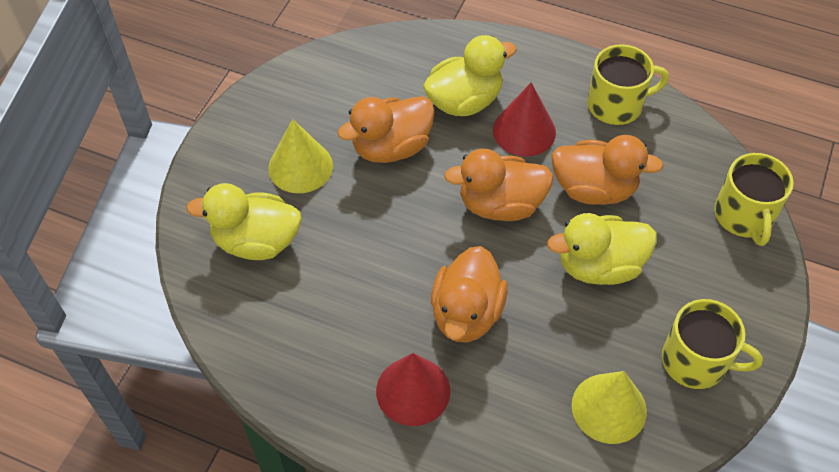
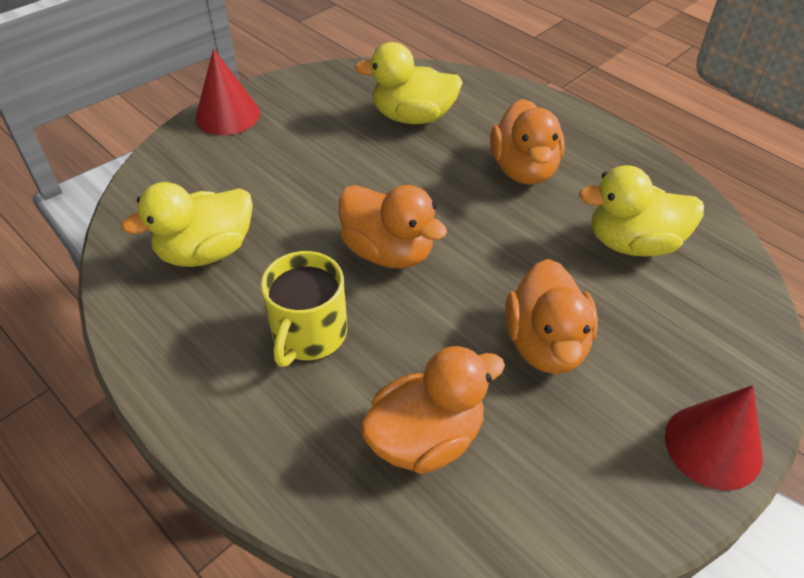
yellow cone: [268,119,333,193] [572,371,647,444] = 2 -> none = 0
yellow mug: [587,44,669,125] [662,299,763,389] [714,153,794,246] = 3 -> [261,251,347,367] = 1

